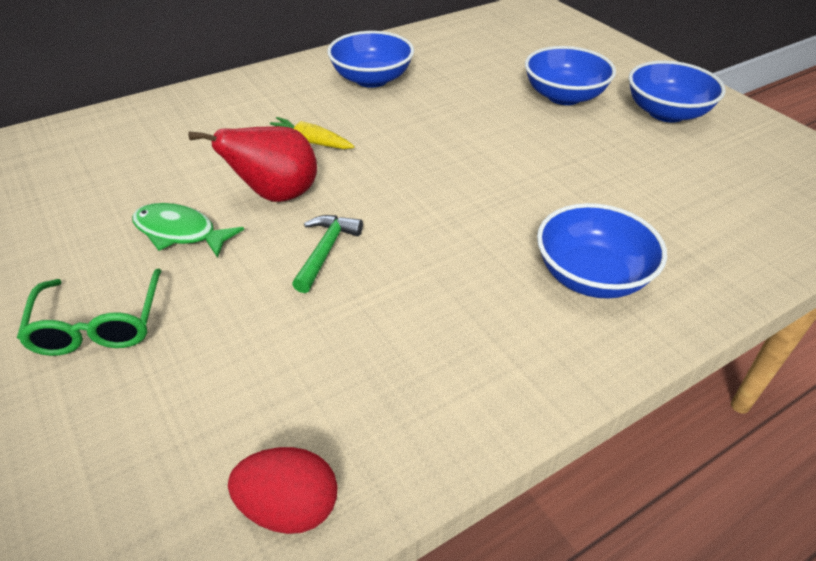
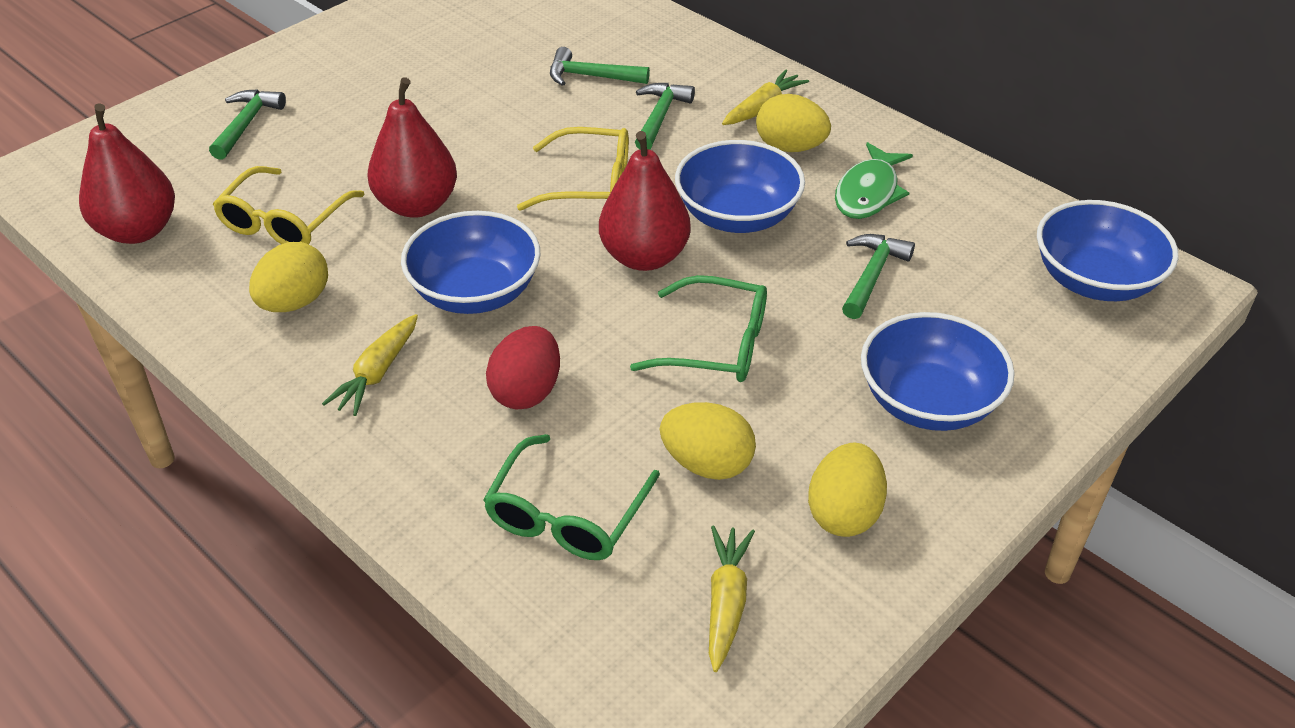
green glasses: [17,269,161,356] = 1 -> [483,434,660,560] [630,275,767,382] = 2
green hammer: [292,215,363,293] = 1 -> [209,89,286,160] [550,47,650,86] [635,83,695,150] [842,234,915,319] = 4
red pear: [188,126,317,202] = 1 -> [79,103,175,244] [368,77,457,218] [599,131,691,271] = 3
yellow carrot: [270,117,354,149] = 1 -> [322,314,418,416] [709,525,755,672] [722,70,809,125] = 3
yellow egg: none = 0 -> [249,242,328,312] [660,402,756,480] [756,94,831,152] [808,443,887,537] = 4
yellow glasses: none = 0 -> [213,166,365,244] [517,127,629,211] = 2

